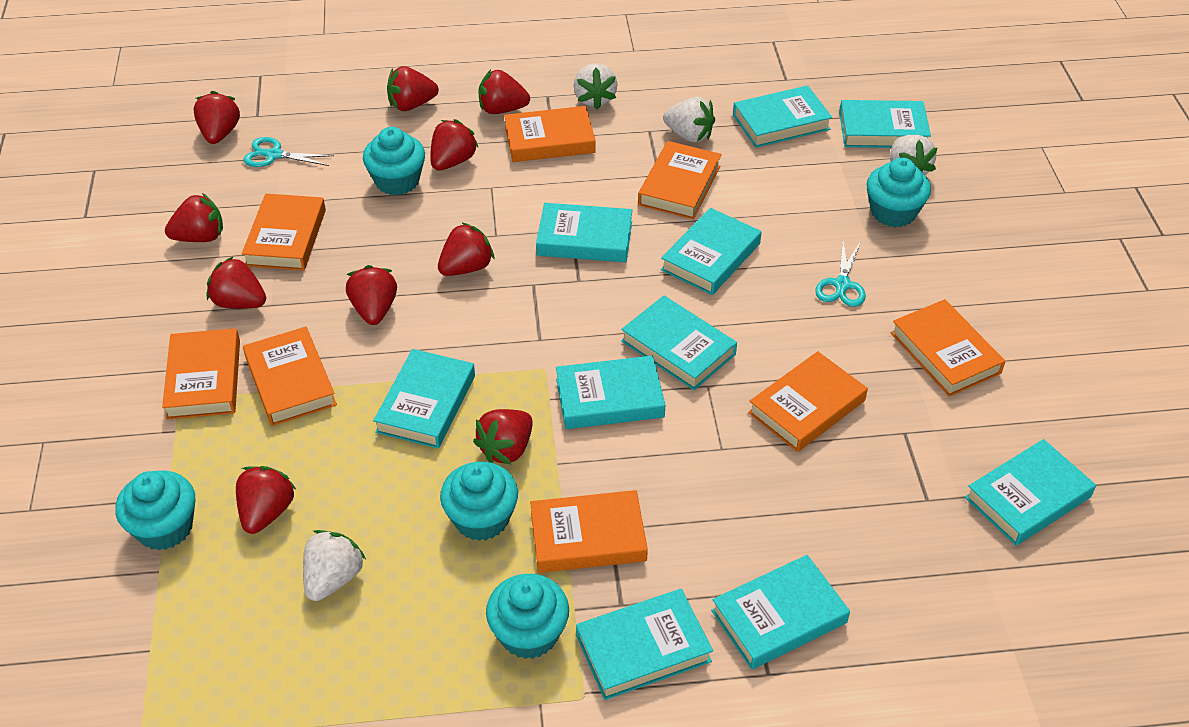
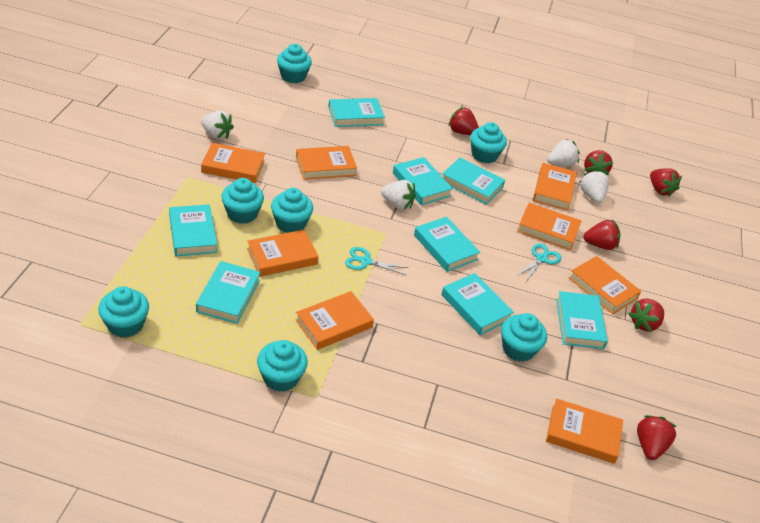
red strawberry: [165,193,223,242] [193,91,240,144] [207,256,266,309] [236,466,297,534] [346,265,397,325] [387,66,439,111] [430,119,479,170] [438,222,495,276] [473,409,533,465] [478,70,530,114] = 10 -> [448,107,479,135] [583,220,620,250] [584,150,613,175] [628,299,664,332] [637,415,677,460] [650,168,682,197] = 6
turquoise book: [373,349,475,449] [536,203,632,262] [556,355,665,429] [576,589,713,700] [621,296,737,390] [661,208,762,295] [711,555,850,670] [733,85,832,148] [839,100,931,148] [965,439,1096,546] = 10 -> [169,204,217,256] [196,261,260,324] [328,98,385,127] [393,157,453,205] [414,217,480,272] [441,273,514,335] [442,158,505,205] [556,291,608,349] = 8
turquoise cupcake: [115,471,196,550] [363,127,425,195] [440,462,518,541] [486,574,569,659] [867,158,931,227] = 5 -> [98,286,149,338] [221,178,264,224] [257,340,308,392] [271,188,313,233] [277,44,312,83] [470,122,507,163] [501,313,547,362] = 7

